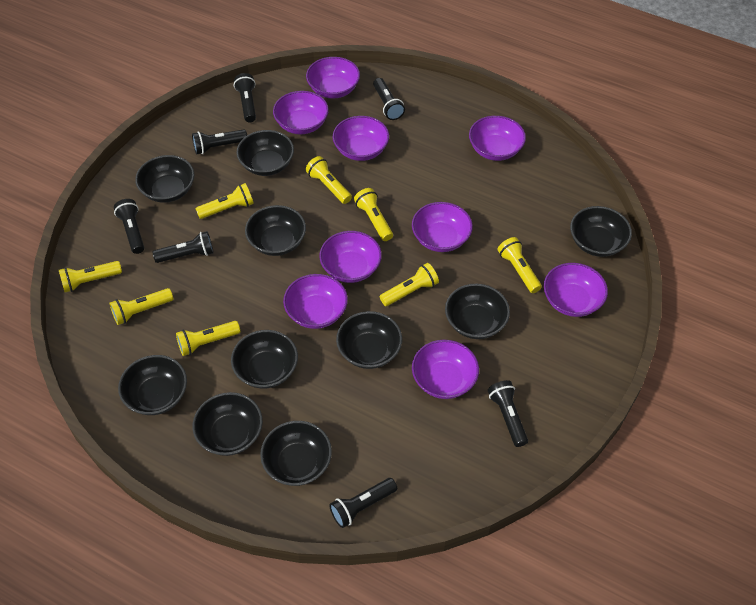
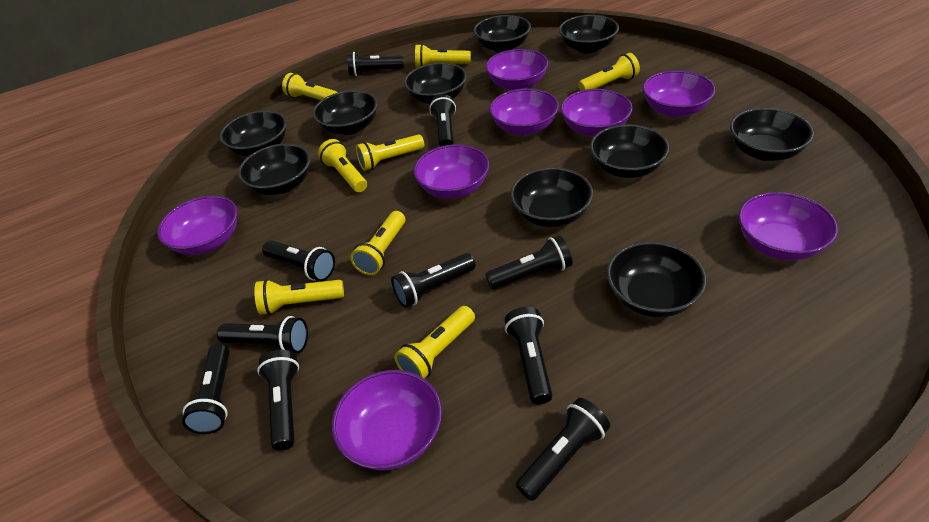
black flashlight: [114,199,144,254] [152,231,214,263] [192,129,247,154] [234,73,256,122] [329,478,397,528] [373,78,405,120] [488,380,528,447] = 7 -> [182,344,230,434] [217,316,308,353] [257,350,299,451] [262,240,335,281] [347,52,404,76] [391,253,476,308] [429,94,456,146] [485,235,572,289] [505,307,553,405] [516,398,610,501] = 10
purple bowl: [273,91,329,135] [283,274,348,329] [306,57,360,98] [319,231,382,283] [333,116,389,161] [412,202,473,252] [412,340,479,399] [469,116,526,161] [544,263,608,317] = 9 -> [157,196,238,255] [332,370,442,470] [414,144,489,199] [485,49,548,90] [489,88,559,135] [560,89,633,137] [643,70,715,117] [738,192,838,260] = 8

